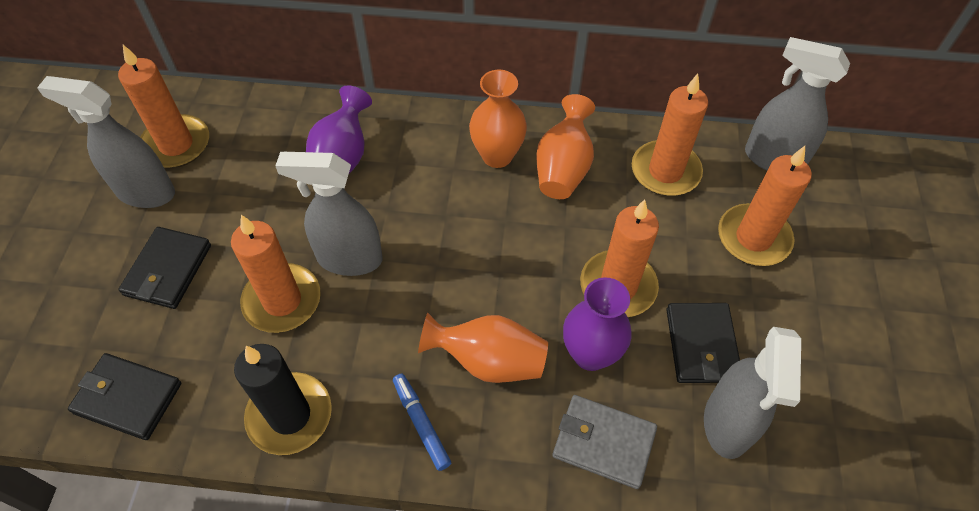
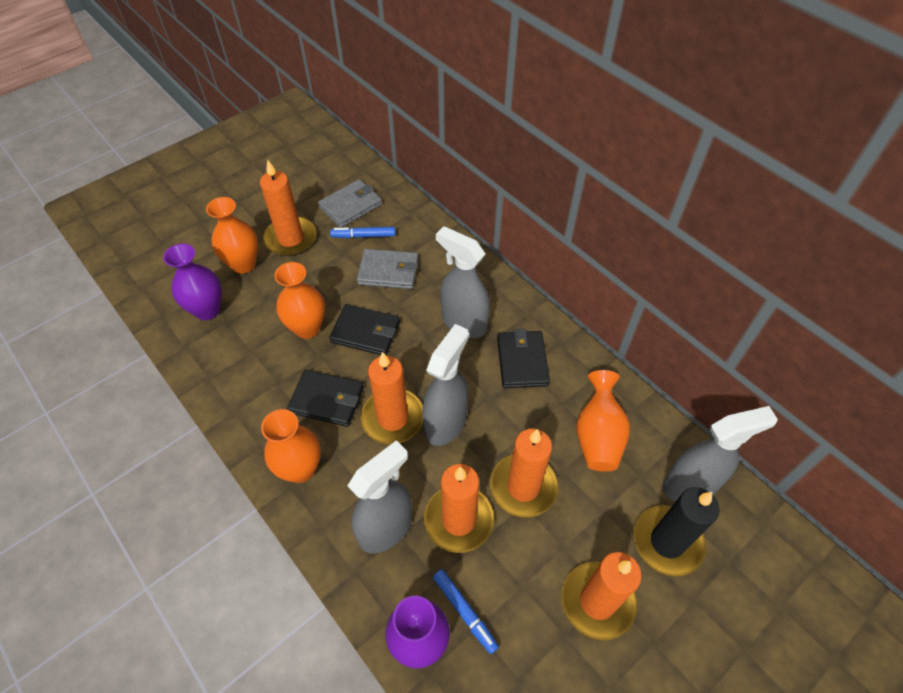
blue marker: [393,374,451,471] = 1 -> [330,227,396,238] [433,569,499,654] = 2
grey wallet: [553,395,657,489] = 1 -> [318,179,382,228] [357,249,418,289] = 2
orange vase: [418,313,548,383] [469,70,527,168] [536,94,595,199] = 3 -> [206,197,258,274] [261,409,321,483] [274,262,325,339] [576,370,630,472] = 4

